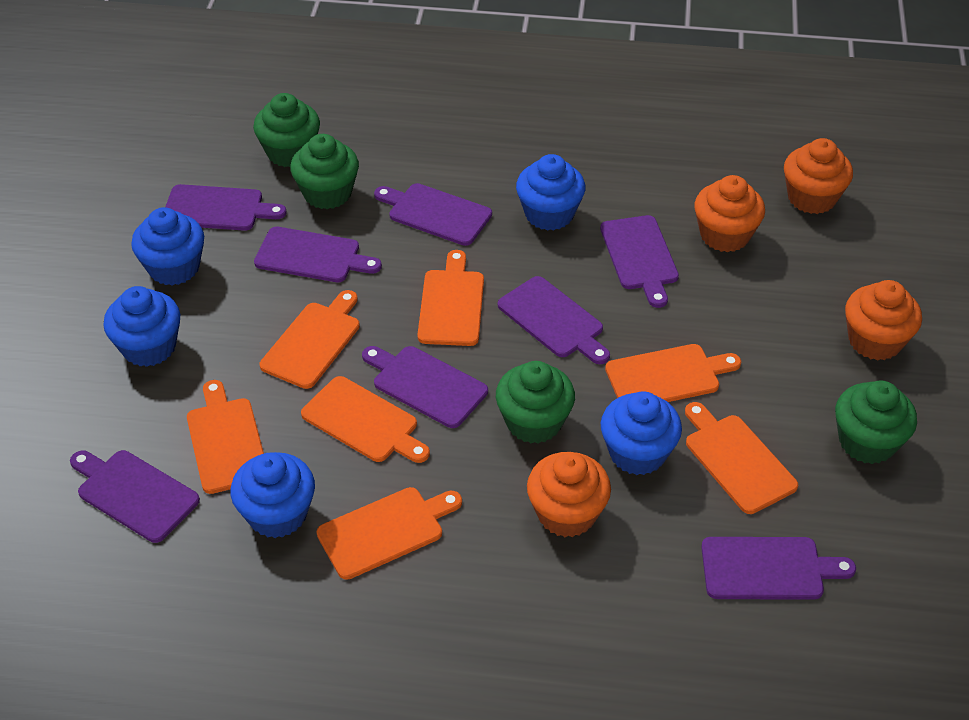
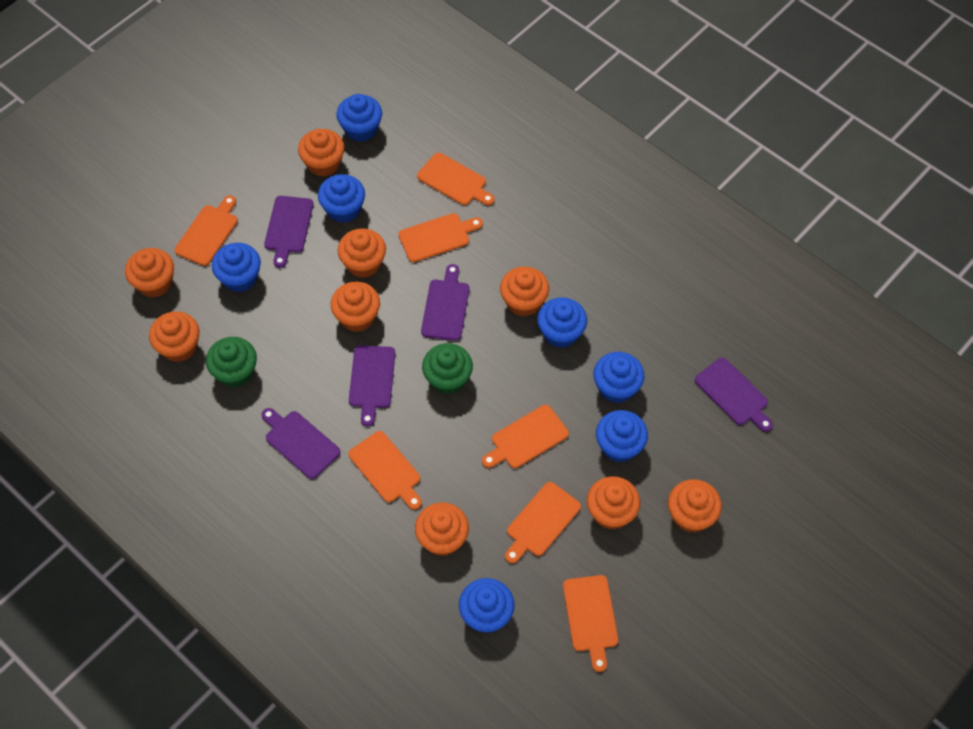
blue cupcake: [103,286,180,367] [131,207,204,285] [231,452,315,538] [516,154,585,231] [601,391,682,475] = 5 -> [212,243,261,292] [318,174,365,223] [337,94,382,142] [459,578,515,633] [537,297,587,348] [593,352,644,403] [596,410,648,462] = 7
green cupcake: [253,93,320,167] [290,134,359,209] [496,361,575,443] [835,380,917,464] = 4 -> [206,337,257,388] [422,343,473,394] = 2
orange cupcake: [527,452,611,537] [694,175,765,252] [784,138,853,214] [845,280,922,361] = 4 -> [125,248,174,298] [149,311,199,362] [298,129,345,177] [331,282,380,332] [338,228,386,278] [415,503,469,556] [500,267,549,317] [587,476,640,530] [668,479,722,533] = 9
purple cutting board: [70,450,200,543] [165,184,286,231] [254,227,382,282] [362,346,488,428] [374,183,492,246] [498,276,610,364] [600,215,679,308] [701,537,856,600] = 8 -> [261,408,340,479] [264,196,314,268] [349,345,395,426] [421,264,470,341] [695,358,773,432] = 5

